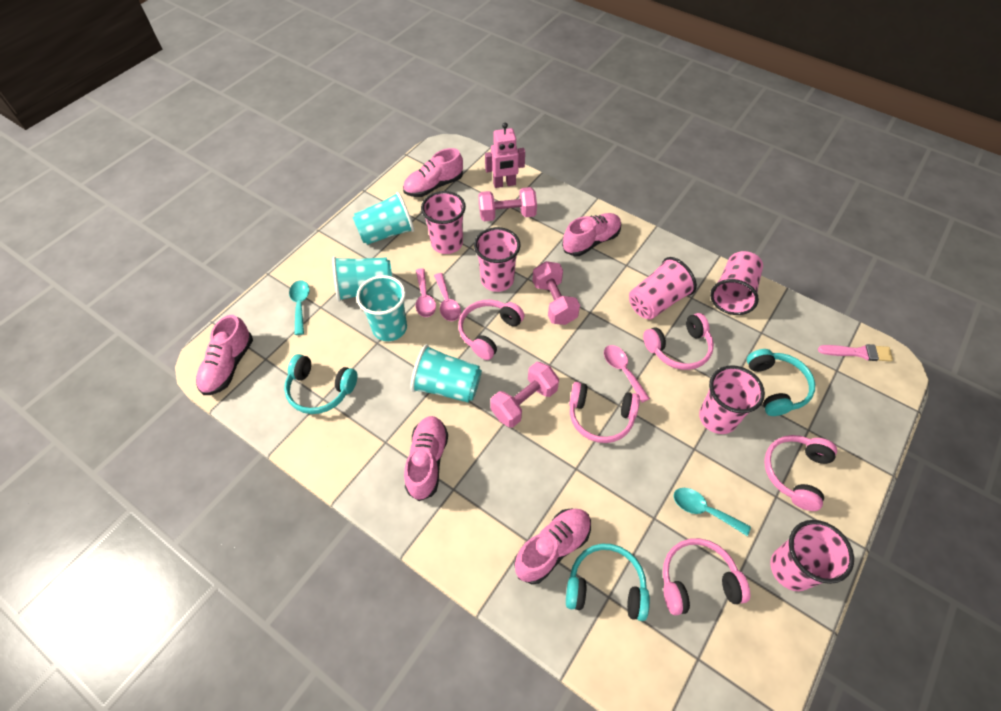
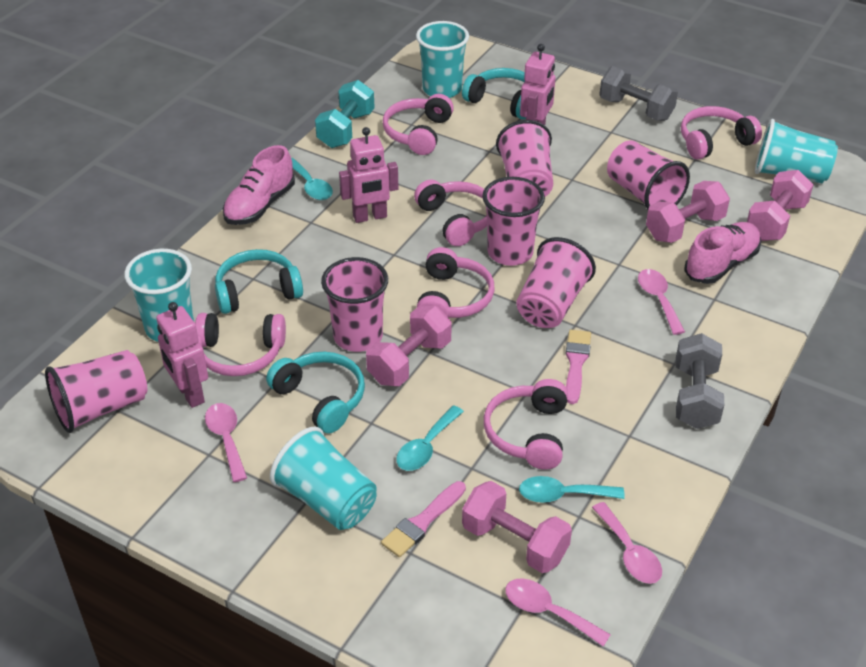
grey dumbbell: none = 0 -> [599,66,678,121] [676,333,724,429] = 2
pink brush: [818,344,893,362] = 1 -> [381,481,466,557] [565,330,591,404] = 2
pink dumbbell: [478,187,537,221] [490,362,559,428] [532,261,580,325] = 3 -> [366,306,452,386] [462,481,572,573] [646,181,730,243] [747,170,813,241] = 4
pink headphones: [458,300,525,360] [569,382,640,443] [643,313,714,370] [663,538,750,616] [764,435,837,511] = 5 -> [195,313,286,376] [383,94,454,155] [414,180,487,246] [417,247,495,318] [484,379,568,470] [681,106,762,160] = 6
pink robot: [485,123,525,188] = 1 -> [156,302,208,408] [339,127,399,223] [520,44,556,125] = 3
pink shoe: [196,315,253,395] [403,148,463,197] [404,416,448,501] [514,509,591,584] [562,213,621,256] = 5 -> [223,145,295,225] [684,222,761,284] = 2
pink spoon: [416,268,436,317] [434,273,461,321] [604,345,650,403] = 3 -> [205,403,247,482] [505,578,611,647] [592,502,662,584] [638,269,685,335] = 4
turquoise dumbbell: none = 0 -> [315,80,375,148] = 1
turquoise spoon: [289,280,310,335] [674,488,751,536] = 2 -> [291,158,333,200] [396,405,464,471] [519,476,625,503] = 3

